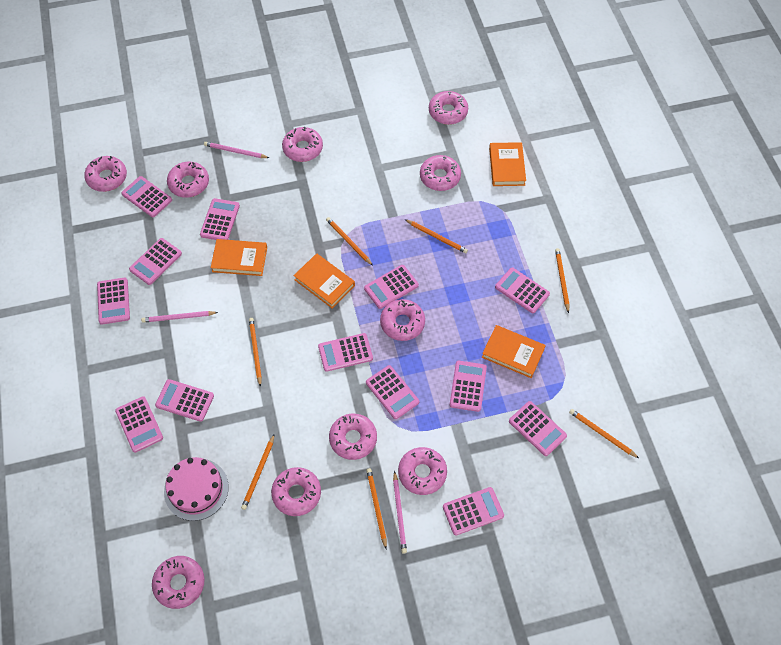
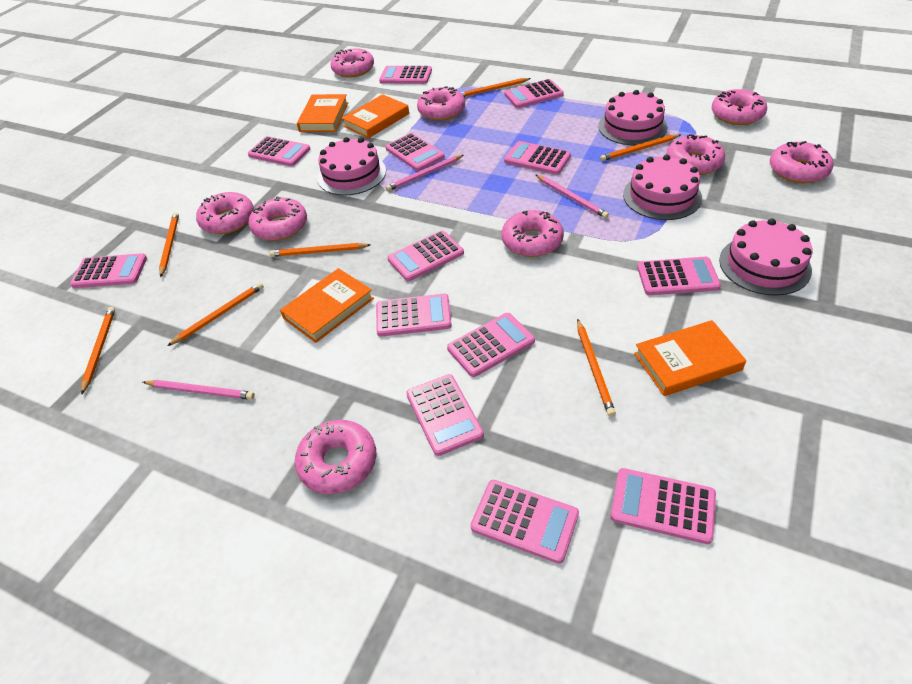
pink cake: [164,457,229,521] = 1 -> [317,137,386,196] [598,90,668,145] [623,155,702,220] [719,219,812,296] = 4
pink donut: [84,156,127,192] [152,556,205,609] [167,162,209,198] [271,467,321,516] [282,127,323,162] [329,414,377,460] [380,299,425,341] [398,447,447,495] [420,155,461,191] [429,91,468,125] = 10 -> [196,192,254,234] [249,196,307,241] [295,420,376,494] [330,48,374,78] [417,86,465,121] [501,210,564,257] [666,134,725,175] [712,89,767,125] [770,141,834,183] = 9

